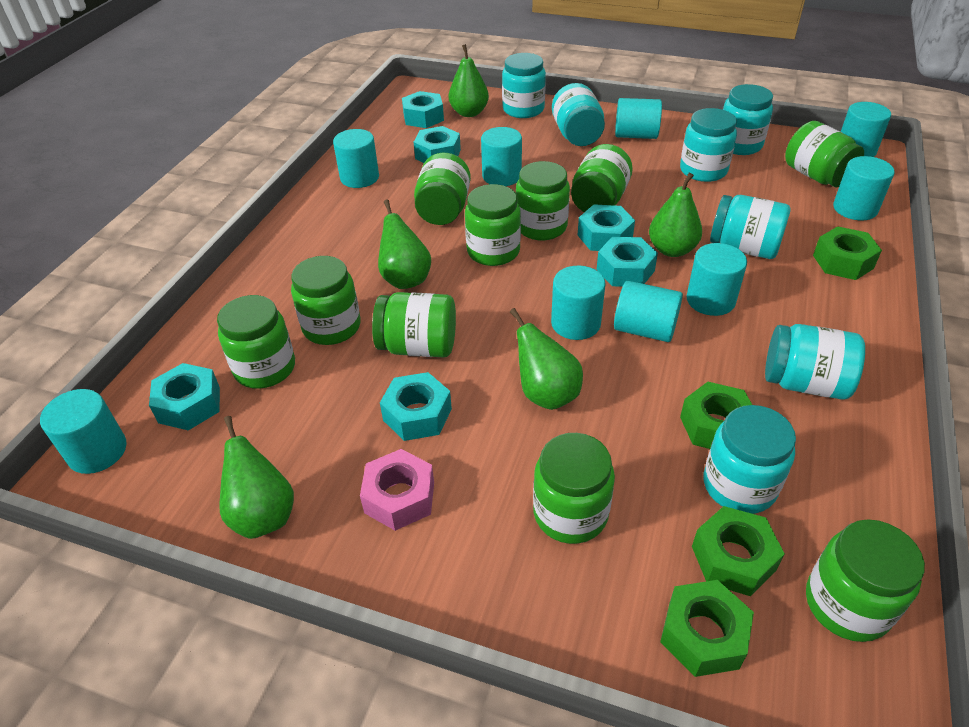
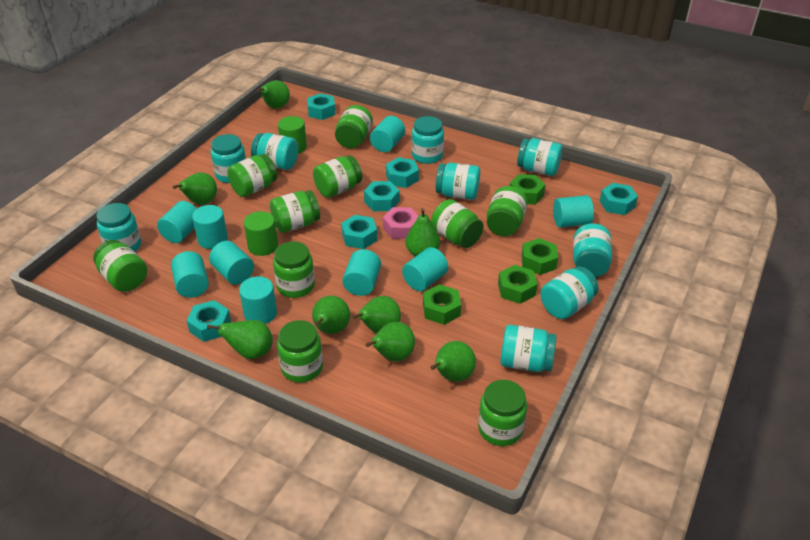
green cylinder: none = 0 -> [244,211,278,256] [278,116,307,154] = 2
green pear: [219,416,294,539] [378,200,431,289] [449,44,489,117] [510,308,583,410] [649,173,702,257] = 5 -> [173,172,217,205] [207,320,273,359] [257,80,290,109] [312,296,350,334] [352,296,401,333] [365,322,415,361] [405,208,440,257] [431,341,476,382] = 8
turquoise jar: [502,53,546,118] [552,83,605,146] [680,108,737,182] [703,405,796,514] [710,195,791,259] [723,84,773,155] [765,324,865,400] = 7 -> [96,203,141,252] [211,134,246,183] [251,133,298,170] [411,116,444,164] [436,163,480,200] [500,325,556,372] [517,138,563,176] [541,266,599,319] [573,223,612,277] = 9

